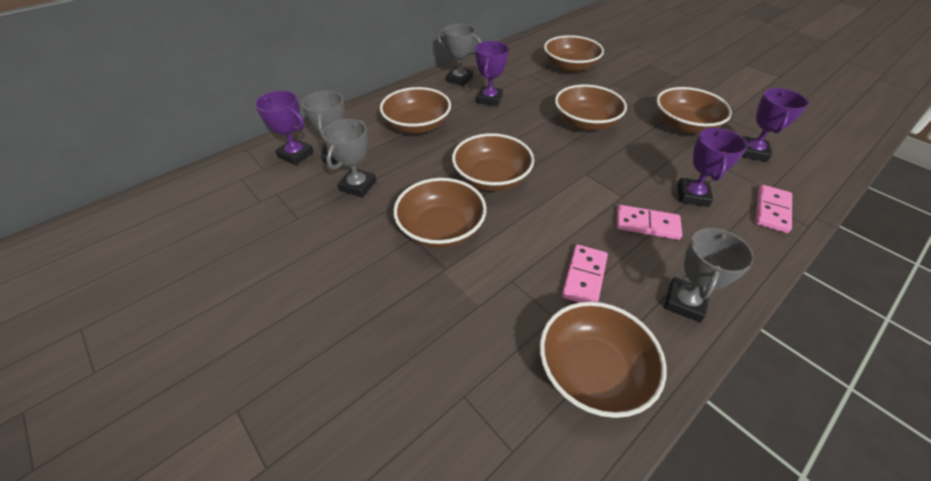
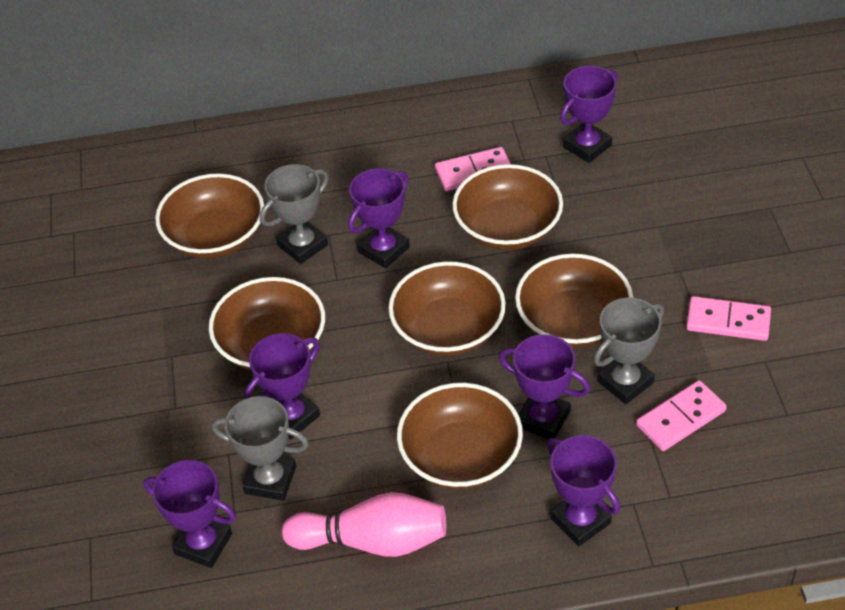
brown bowl: [380,87,451,134] [393,178,486,248] [452,133,534,191] [540,302,667,418] [544,35,604,73] [555,85,627,131] [656,87,732,134] = 7 -> [155,173,264,259] [209,277,325,370] [388,261,506,356] [397,383,523,489] [452,164,563,250] [515,253,633,348] = 6
grey trophy: [302,91,345,163] [322,119,376,198] [437,23,481,86] [664,228,754,322] = 4 -> [212,396,309,501] [260,164,329,264] [594,298,664,404] = 3
pink bowling pin: none = 0 -> [282,492,446,557] = 1
purple trophy: [255,91,314,165] [475,41,509,106] [677,128,747,207] [741,88,809,162] = 4 -> [144,460,236,568] [245,333,320,440] [348,168,410,269] [499,334,590,439] [547,435,620,546] [560,66,618,163] = 6

